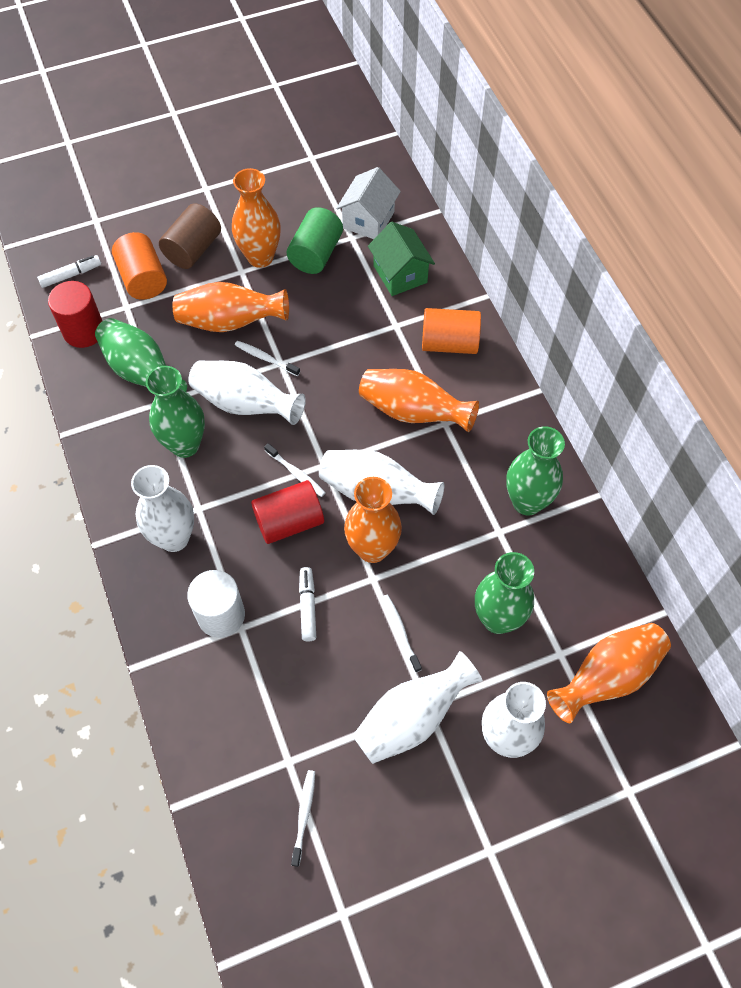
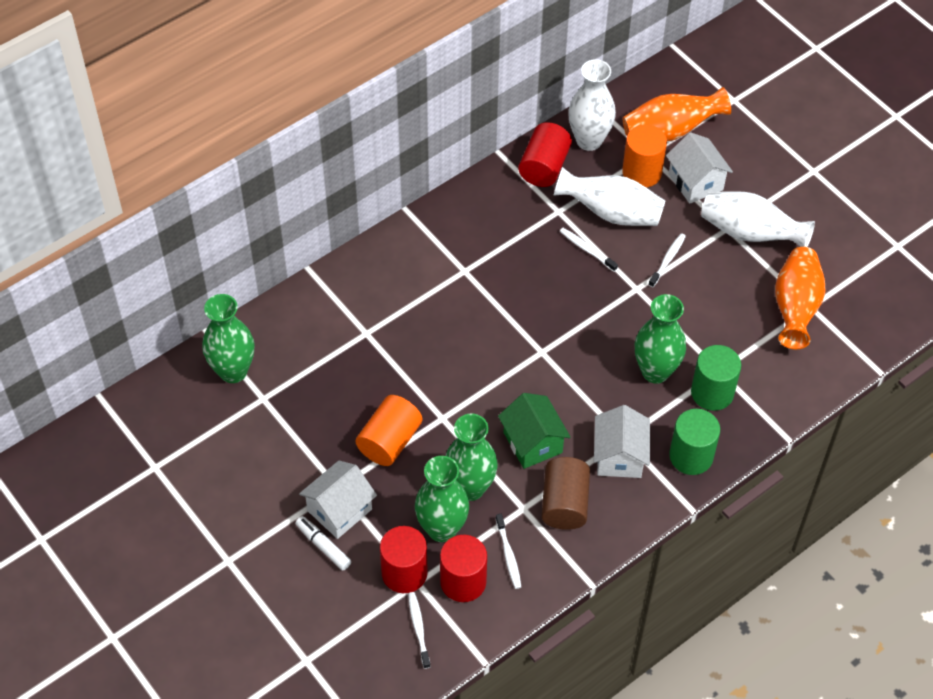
green cylinder: [286,207,343,274] = 1 -> [669,409,720,475] [691,345,741,411] = 2
orange vase: [173,282,289,332] [232,168,281,268] [344,477,402,563] [359,369,479,432] [547,623,671,723] = 5 -> [623,87,731,141] [775,247,826,349] = 2
red cylinder: [48,281,102,348] [251,480,324,544] = 2 -> [380,526,428,593] [440,535,487,602] [518,122,572,187] = 3
white cylinder: [187,570,245,638] = 1 -> none = 0
white house: [336,167,401,239] = 1 -> [299,461,377,539] [594,405,650,478] [666,132,733,204] = 3
white marker: [37,255,101,288] [299,567,316,641] = 2 -> [295,516,351,571] = 1
white vase: [131,465,194,552] [188,361,306,425] [319,450,444,515] [352,651,483,764] [482,682,546,758] = 5 -> [553,167,666,226] [568,59,616,151] [701,191,815,247] = 3

